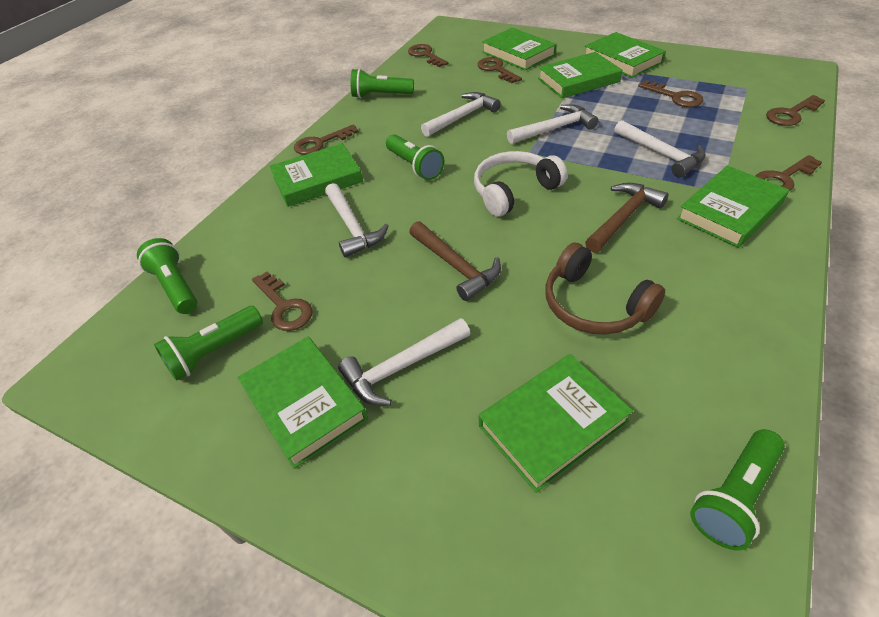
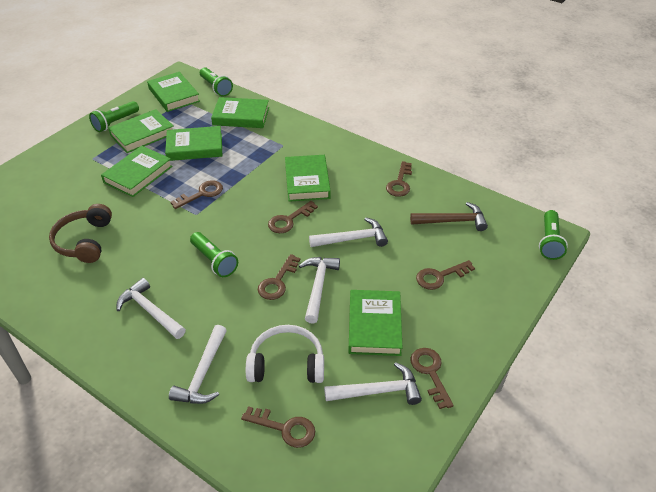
brown hammer: [409,221,501,301] [585,183,668,253] = 2 -> [410,202,488,231] = 1
green flashlight: [137,238,197,314] [154,306,263,381] [350,69,414,98] [386,134,444,180] [690,429,785,550] = 5 -> [89,101,139,132] [190,232,238,277] [200,67,233,97] [539,210,568,260] = 4

